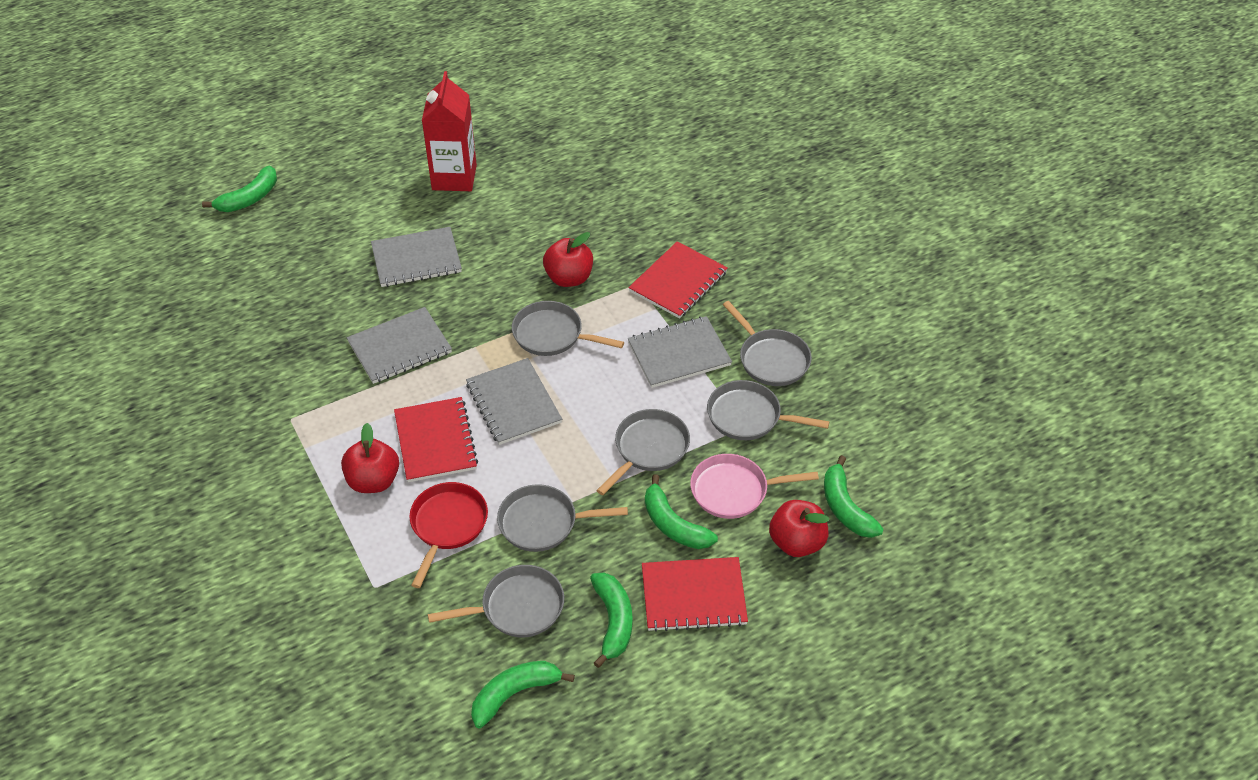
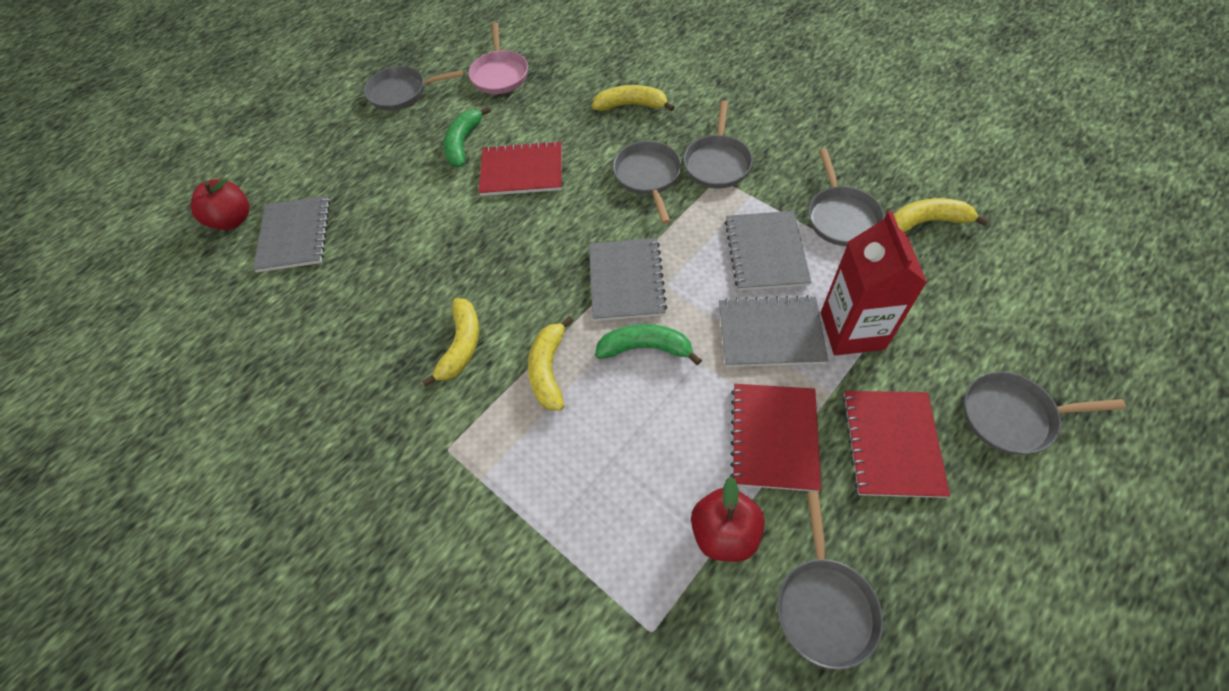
green banana: [202,166,277,212] [471,661,575,728] [590,572,633,668] [645,474,718,549] [824,455,883,538] = 5 -> [443,107,491,167] [595,324,702,365] = 2
red apple: [341,423,399,493] [543,232,593,287] [769,500,829,557] = 3 -> [191,179,249,230] [691,476,765,562] = 2
red pan: [409,482,488,588] = 1 -> none = 0
yellow banana: none = 0 -> [422,298,479,387] [528,316,573,411] [592,85,675,112] [894,198,989,232] = 4

